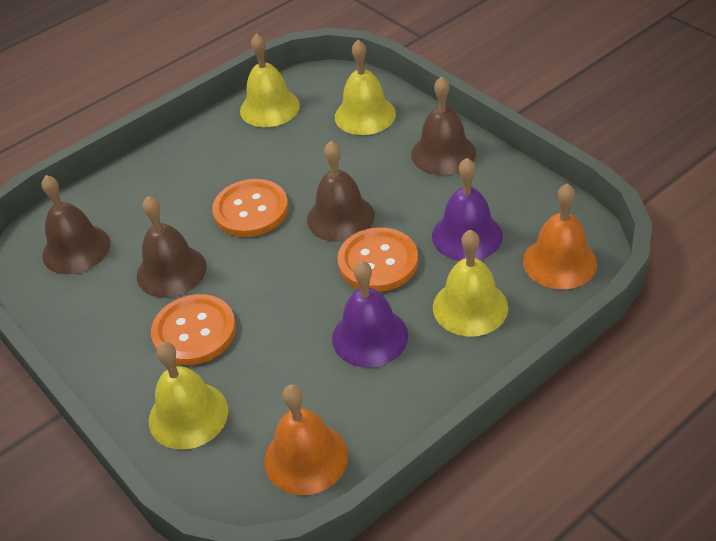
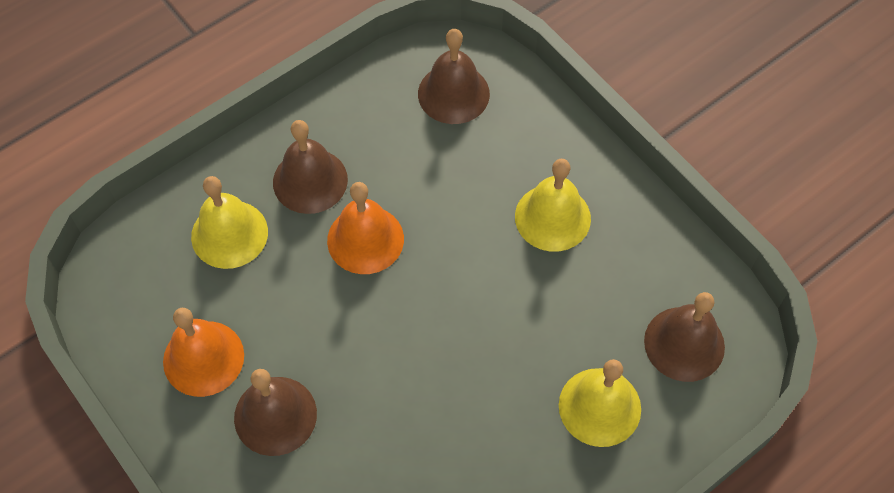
orange button: [151,294,236,365] [212,179,288,237] [337,227,418,292] = 3 -> none = 0
purple bell: [332,261,408,368] [432,158,503,261] = 2 -> none = 0
yellow bell: [149,342,228,450] [240,33,300,127] [335,40,396,135] [433,230,508,337] = 4 -> [191,176,268,269] [515,159,591,252] [559,359,641,447] = 3

